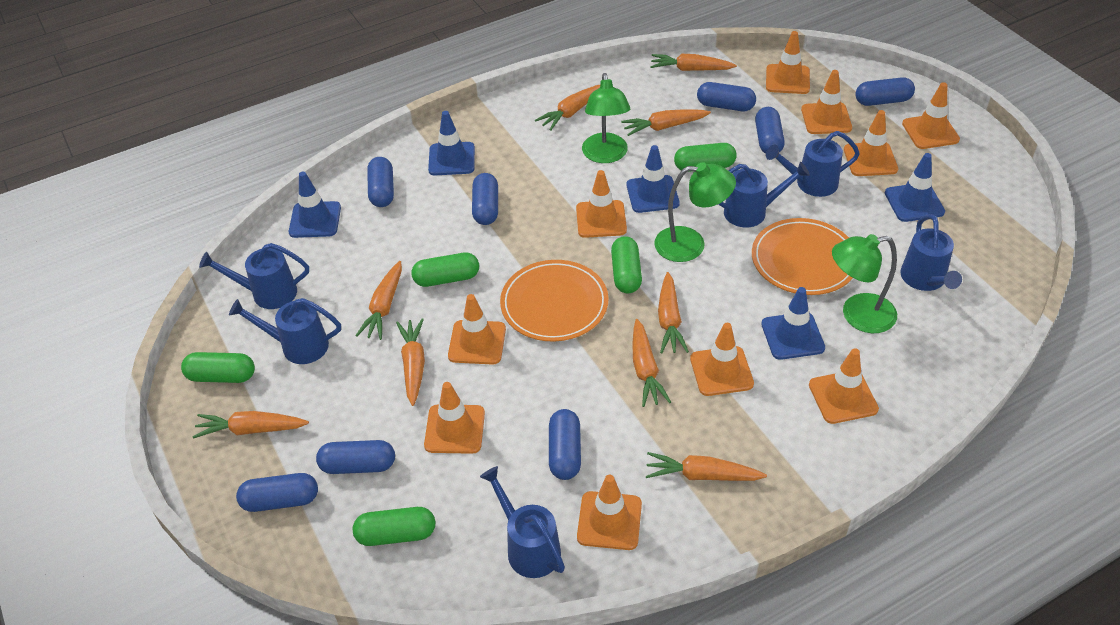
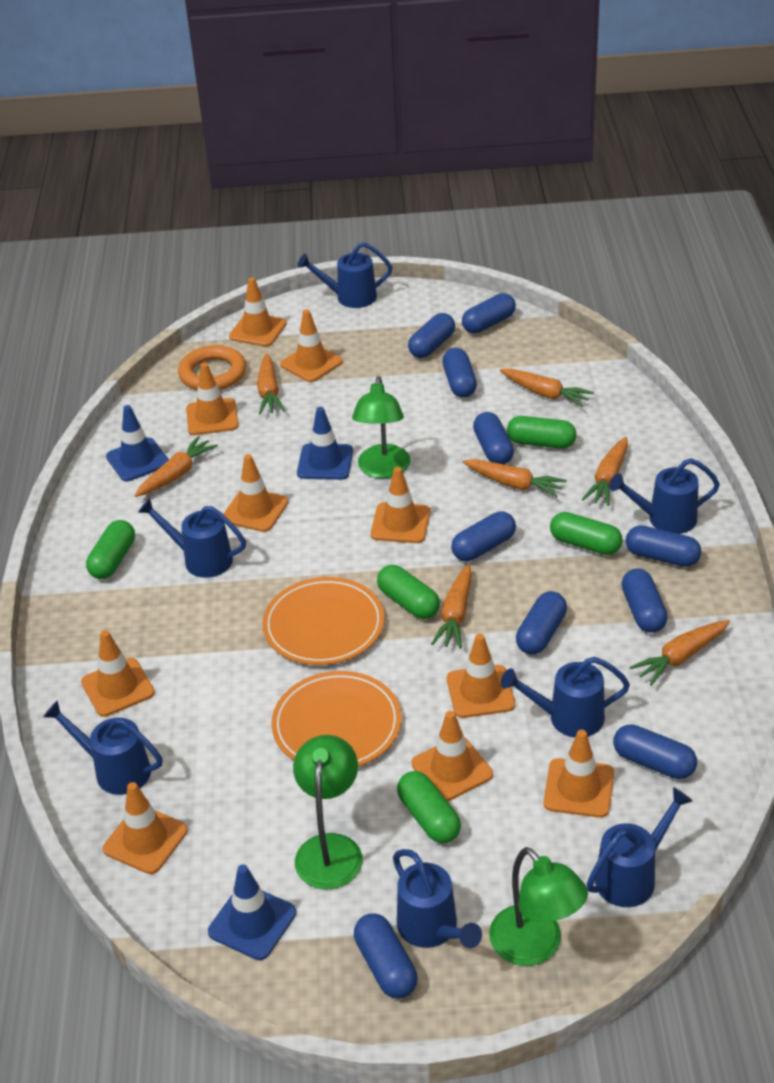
blue capsule: [236,473,318,512] [316,440,395,474] [367,157,394,207] [472,173,498,225] [549,409,581,480] [697,82,756,111] [755,107,785,154] [855,77,915,106] = 8 -> [354,913,418,999] [408,313,455,358] [442,348,477,398] [451,511,516,561] [462,293,516,334] [473,412,514,464] [516,591,567,654] [613,725,697,779] [621,569,668,633] [626,526,701,567] = 10
blue traffic cone: [289,172,341,238] [428,111,475,175] [626,145,680,213] [761,287,825,360] [885,153,945,222] = 5 -> [106,405,169,481] [208,864,296,960] [297,407,353,480] = 3
blue watering can: [199,243,309,309] [229,298,341,364] [480,466,565,578] [718,162,810,228] [766,131,860,197] [900,214,962,291] = 6 -> [43,700,162,795] [138,498,246,578] [297,242,392,308] [393,849,482,948] [501,657,630,738] [587,787,693,907] [609,458,720,534] = 7
orange carrot: [192,411,309,439] [355,261,402,340] [396,318,425,406] [535,85,600,131] [621,109,711,136] [632,319,671,407] [646,452,767,481] [650,54,737,71] [658,272,689,353] = 9 -> [134,436,218,497] [257,353,285,415] [431,564,472,649] [463,459,567,498] [500,368,594,407] [582,437,628,506] [630,620,730,686] = 7
orange ring: none = 0 -> [178,345,246,390] = 1

